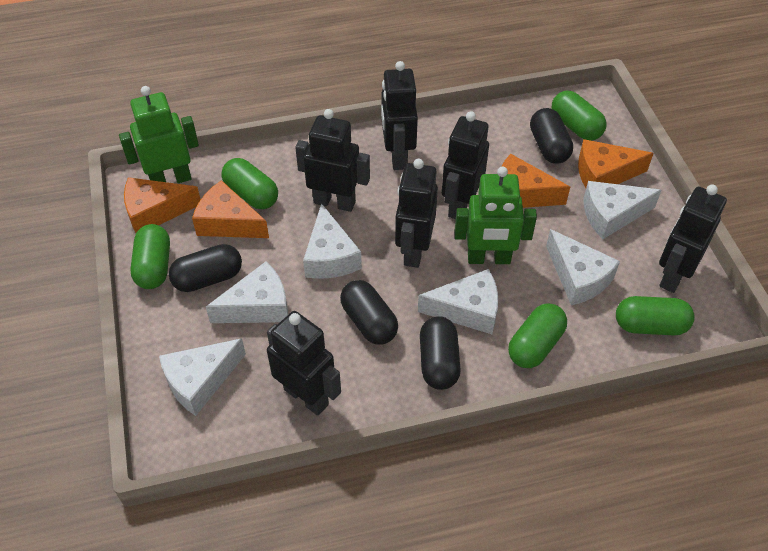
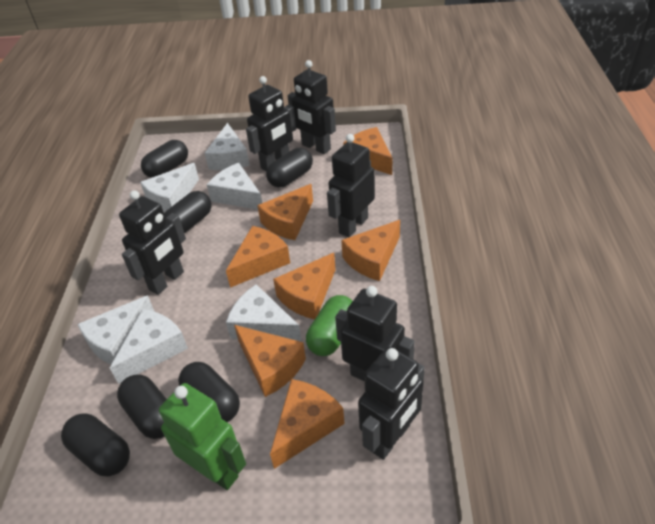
black capsule: [169,244,242,292] [340,280,398,345] [420,316,461,390] [530,108,573,163] = 4 -> [61,413,130,476] [117,374,167,439] [141,140,188,178] [164,191,212,233] [178,362,240,422] [266,148,313,187] = 6
green capsule: [131,224,170,289] [221,158,278,209] [508,303,567,368] [551,91,607,141] [616,296,695,335] = 5 -> [306,295,353,356] = 1
green robot: [119,86,199,183] [454,166,537,264] = 2 -> [159,383,246,490] = 1
orange cheese: [124,177,201,233] [192,180,269,238] [501,154,570,208] [578,139,654,188] = 4 -> [226,226,290,288] [234,325,306,397] [257,184,313,240] [270,379,345,469] [273,253,336,319] [341,220,400,281] [343,127,392,175] = 7

